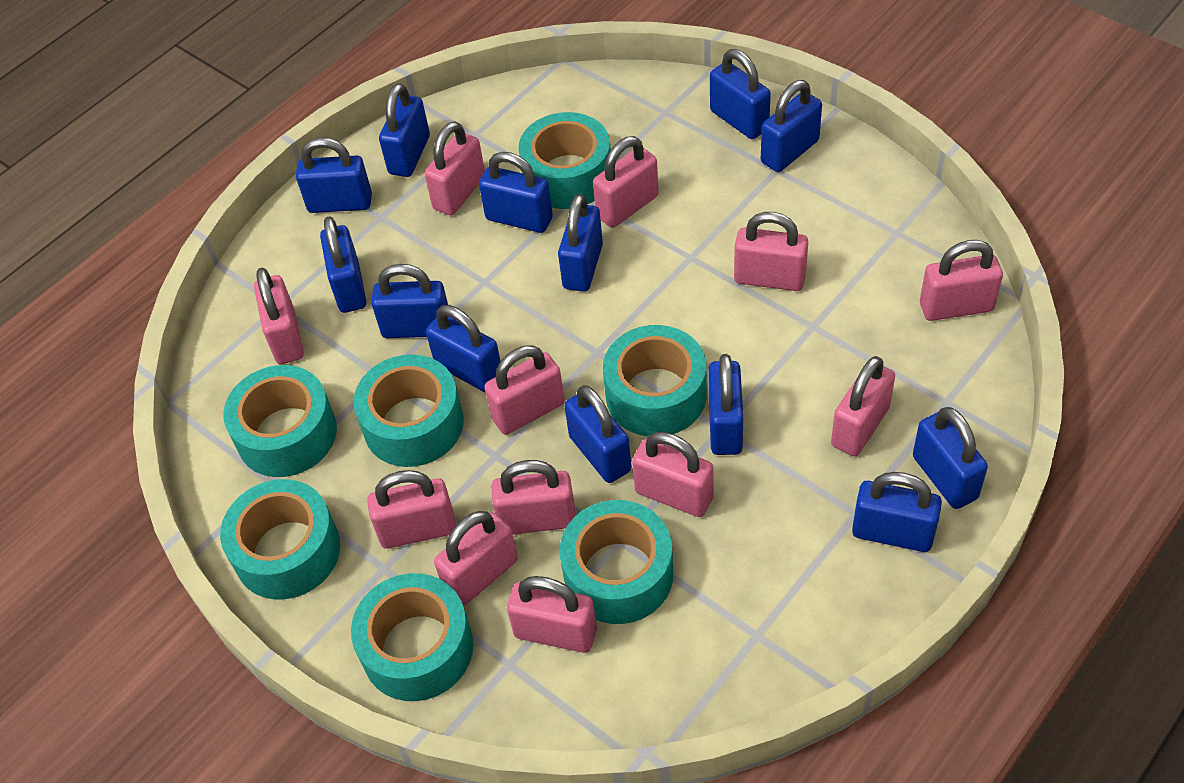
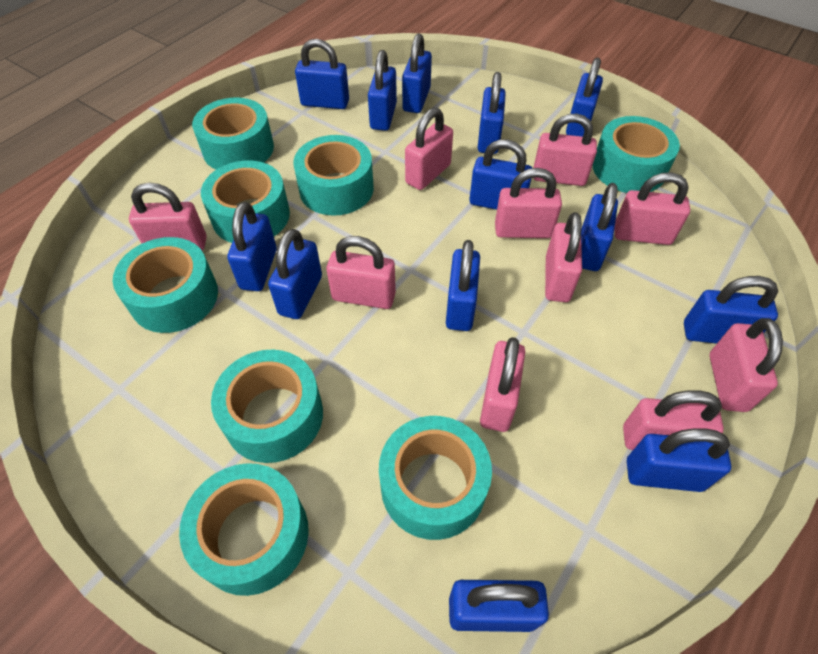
pink padlock: [254,268,304,364] [367,470,456,548] [424,121,485,216] [434,511,518,606] [484,345,565,435] [491,460,576,535] [507,576,597,653] [593,136,659,228] [632,432,714,517] [734,212,808,291] [831,356,895,457] [920,240,1003,321] = 12 -> [129,183,207,251] [326,236,396,309] [405,108,453,190] [480,337,525,432] [495,168,562,238] [533,113,597,186] [545,212,582,302] [614,172,690,245] [623,390,724,450] [710,318,783,412] = 10
turquoise tape: [220,479,340,599] [223,365,337,477] [351,573,473,701] [353,354,464,467] [518,112,611,209] [559,500,673,624] [603,325,707,436] = 7 -> [113,237,218,333] [179,463,309,596] [192,98,274,169] [201,161,290,243] [211,350,323,463] [293,135,374,216] [379,416,492,540] [593,116,680,193] = 8

